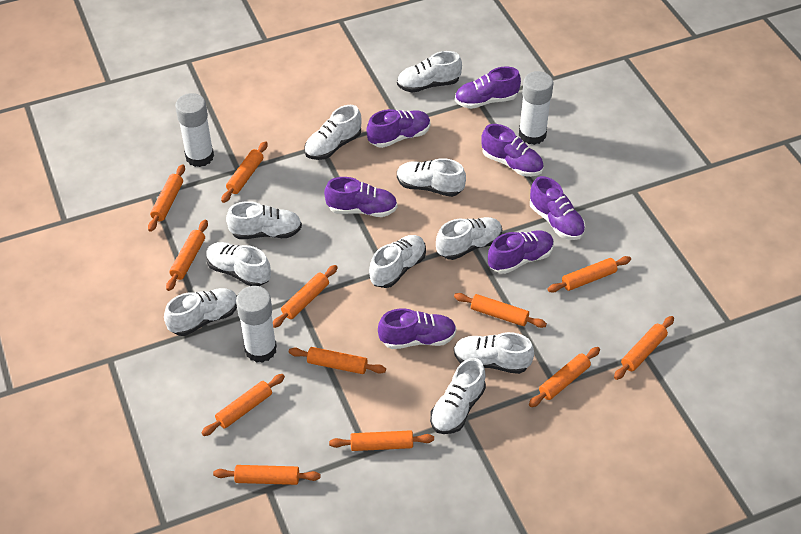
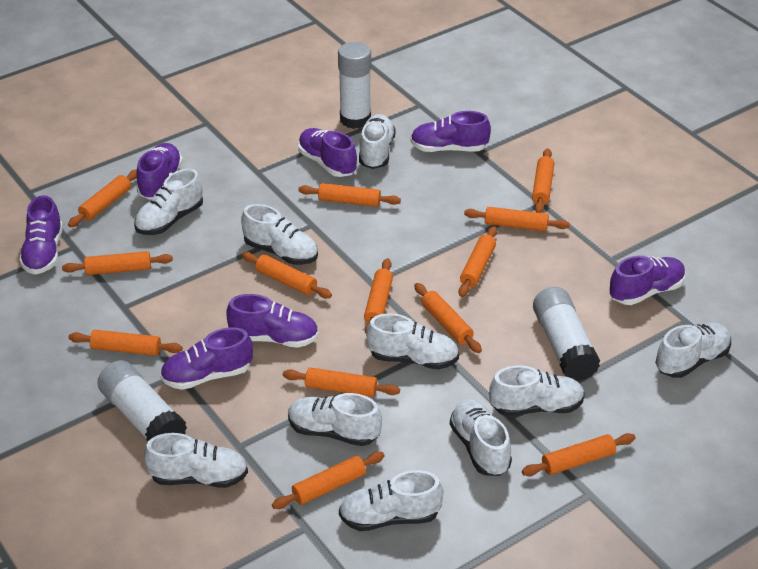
orange rolling pin: [148,164,185,232] [166,220,208,291] [201,374,285,436] [213,465,321,485] [221,141,268,203] [273,265,338,328] [289,347,386,374] [329,430,434,451] [454,293,547,328] [529,347,600,407] [548,256,631,293] [614,316,674,380] = 12 -> [62,251,173,275] [68,169,137,227] [68,330,183,356] [242,252,332,298] [272,452,385,509] [283,367,400,397] [298,183,401,207] [364,258,393,333] [414,283,482,353] [458,226,497,297] [464,207,570,231] [522,433,635,476] [532,148,554,213] = 13

